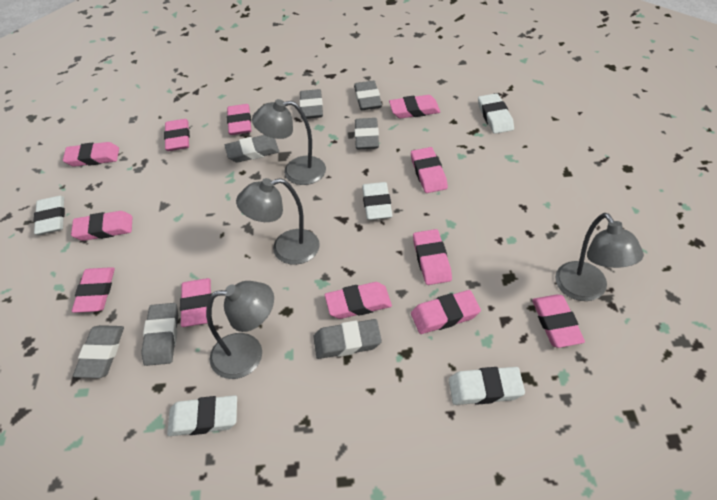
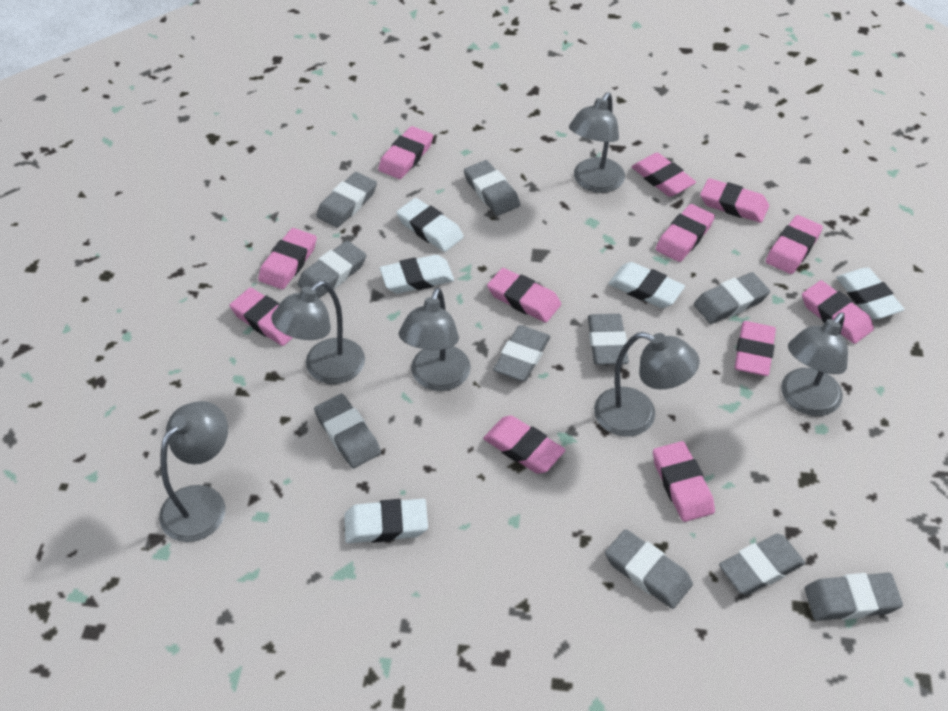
grey eraser: [73,325,124,378] [141,303,178,366] [225,135,279,163] [299,89,323,119] [313,319,382,359] [354,81,382,110] [355,118,379,149] = 7 -> [297,241,367,298] [314,394,381,468] [316,172,377,228] [464,160,520,216] [493,325,550,381] [588,314,629,365] [605,529,693,609] [694,272,770,324] [719,534,805,595] [804,573,903,621] = 10
grey lamp: [206,281,274,379] [236,178,320,265] [252,99,326,185] [555,213,644,301] = 4 -> [159,401,228,542] [271,281,365,384] [399,287,471,391] [569,92,625,193] [594,332,700,437] [781,312,848,416] = 6

